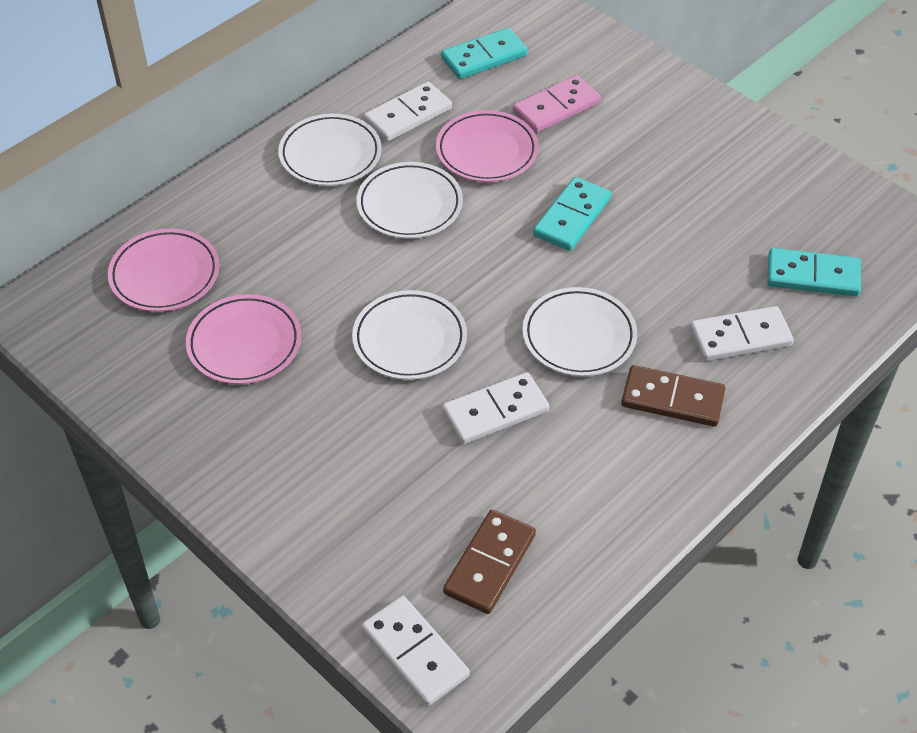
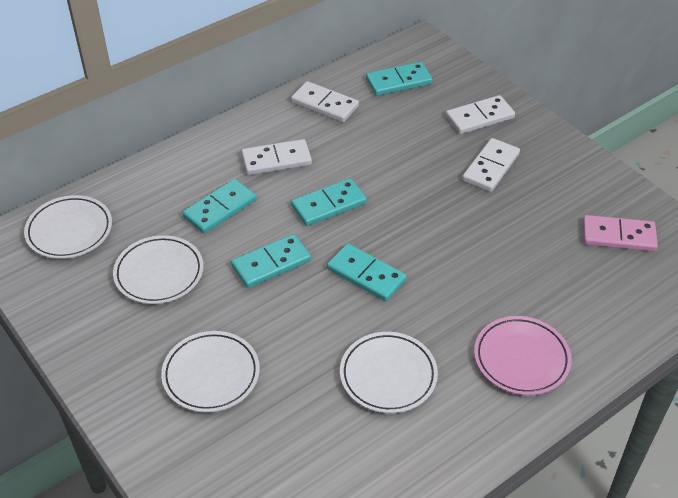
brown domino: [443,510,536,614] [621,365,726,427] = 2 -> none = 0
pink plate: [108,228,219,312] [186,294,301,384] [436,110,539,182] = 3 -> [474,316,572,395] = 1
turquoise domino: [441,28,528,79] [533,177,611,251] [767,248,861,297] = 3 -> [182,179,256,234] [231,234,311,288] [291,178,367,226] [327,244,407,301] [366,62,433,96] = 5

